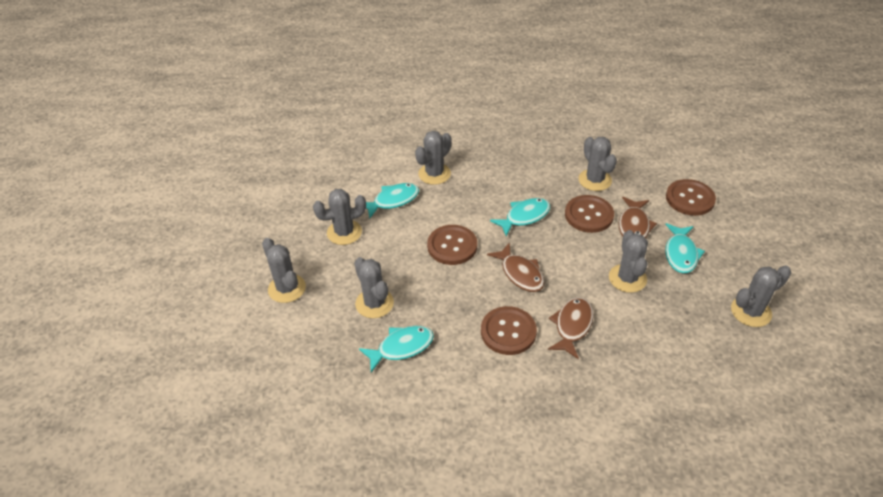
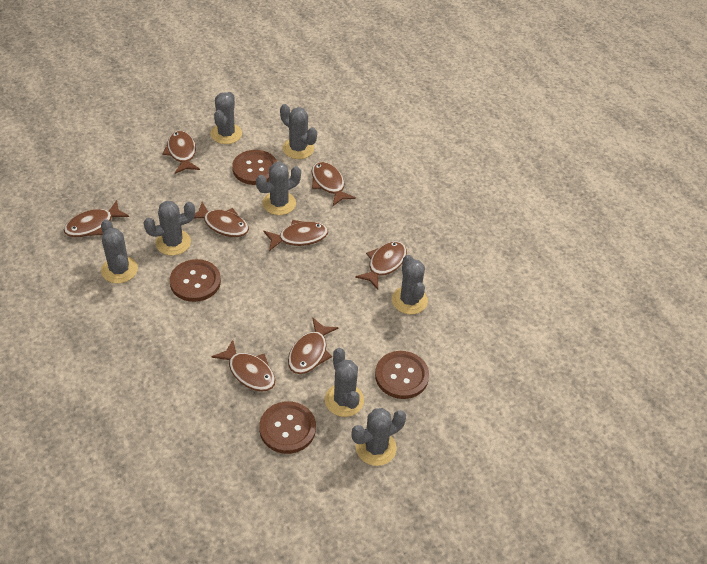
brown fish: [487,242,544,292] [548,297,594,359] [619,197,657,238] = 3 -> [64,200,129,237] [162,131,200,174] [194,202,249,237] [211,340,276,392] [264,220,328,251] [288,318,339,374] [312,162,356,206] [355,241,407,290] = 8
grey cactus: [262,238,306,303] [313,189,366,245] [354,257,394,318] [415,131,451,185] [578,137,617,191] [609,230,648,293] [731,265,791,327] = 7 -> [101,219,138,283] [143,201,195,256] [211,92,242,144] [256,162,301,215] [280,104,317,159] [325,348,364,417] [351,408,406,466] [392,255,428,314] = 8
turquoise fish: [359,326,434,373] [366,183,419,218] [490,198,550,237] [665,223,705,273] = 4 -> none = 0

